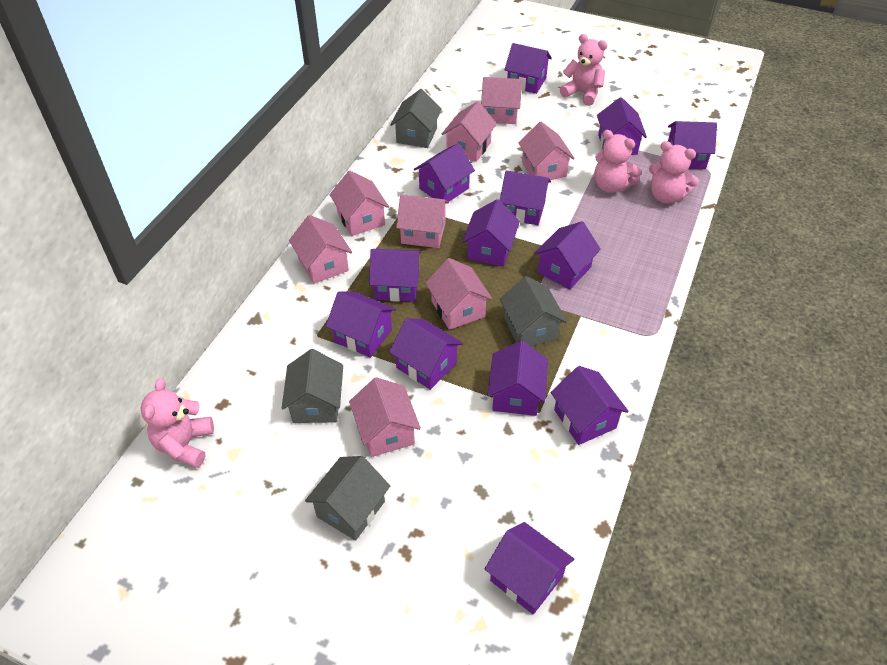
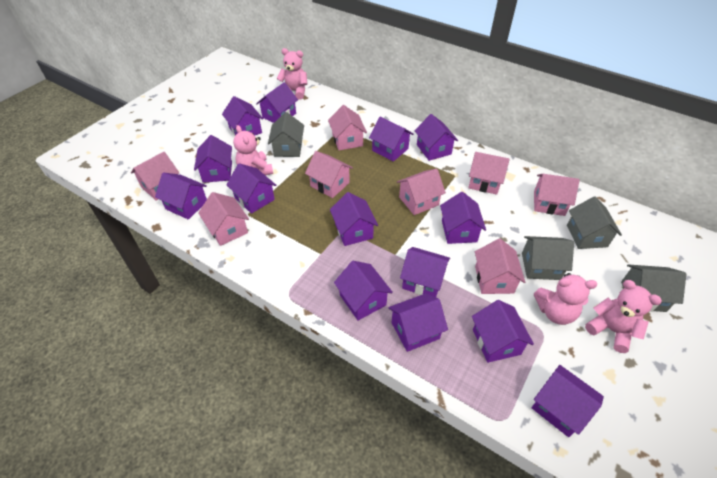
purple house: [326,291,396,358] [369,249,422,302] [389,318,463,390] [414,143,475,204] [462,199,520,267] [485,522,574,614] [488,340,548,416] [500,170,551,225] [504,43,552,94] [534,221,601,290] [551,366,629,445] [597,97,647,155] [668,121,717,169] = 13 -> [155,172,207,220] [194,135,232,183] [222,96,263,136] [227,163,276,214] [256,82,298,123] [330,192,378,246] [334,261,393,320] [369,117,413,162] [388,293,448,352] [400,247,450,297] [414,114,458,161] [440,192,486,244] [472,300,534,363] [532,365,604,437] = 14

